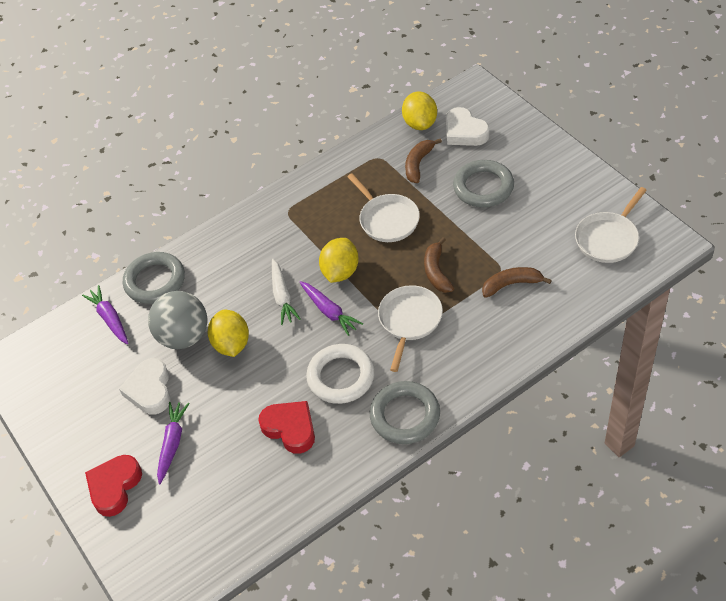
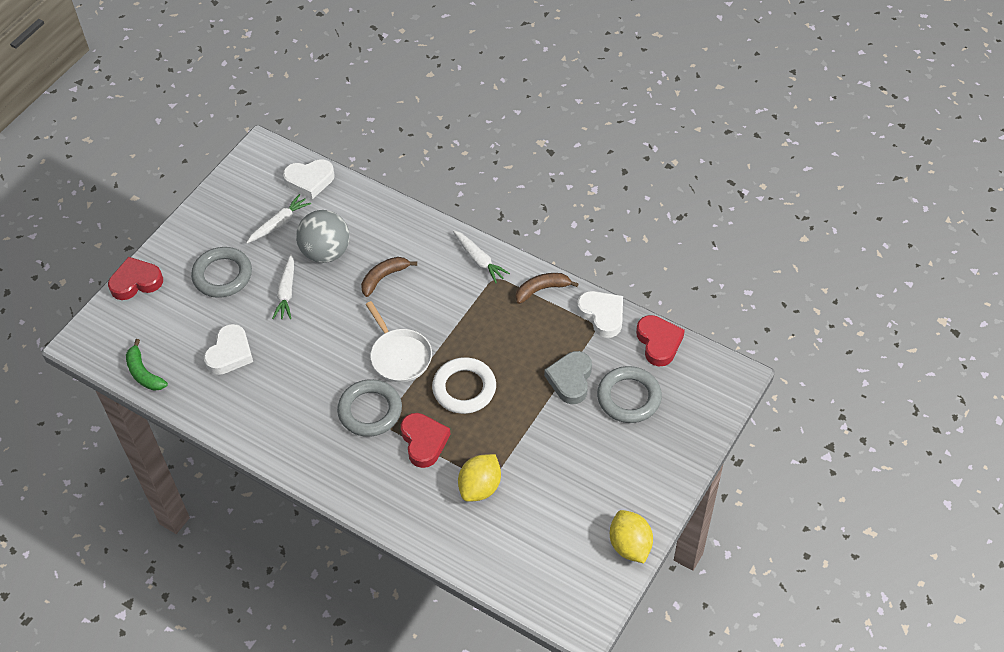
brown banana: [405,138,442,183] [424,237,454,293] [482,267,552,298] = 3 -> [361,257,417,297] [516,273,579,304] = 2
green banana: none = 0 -> [126,339,168,391] = 1
grey heart: none = 0 -> [544,351,592,404] = 1
purple carrot: [82,285,129,344] [157,402,190,484] [299,281,363,336] = 3 -> none = 0
red heart: [85,455,142,517] [258,401,315,454] = 2 -> [108,257,163,300] [401,413,451,468] [636,315,685,366] = 3
white carrot: [272,259,301,325] = 1 -> [246,194,311,243] [272,254,294,319] [453,230,510,283] = 3
white heart: [119,358,171,415] [446,107,490,146] = 2 -> [204,324,253,375] [283,159,335,199] [577,291,623,338] = 3
white pan: [347,173,420,242] [378,285,443,372] [575,187,647,263] = 3 -> [366,301,432,382] = 1
yellow lemon: [208,310,249,357] [319,238,359,283] [402,91,437,130] = 3 -> [458,454,501,502] [610,510,653,563] = 2

